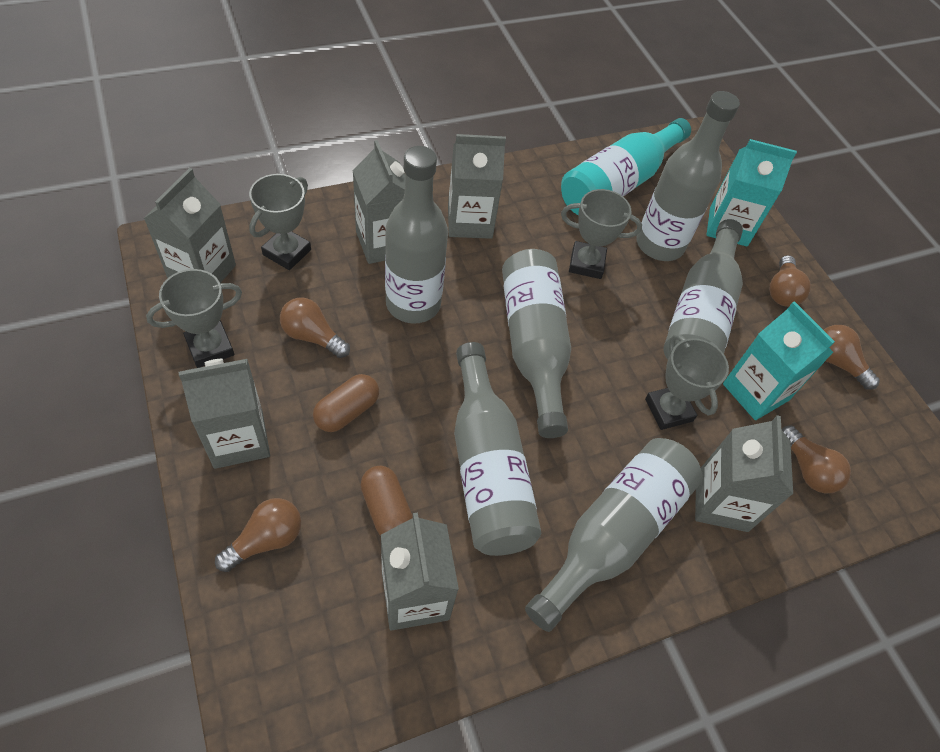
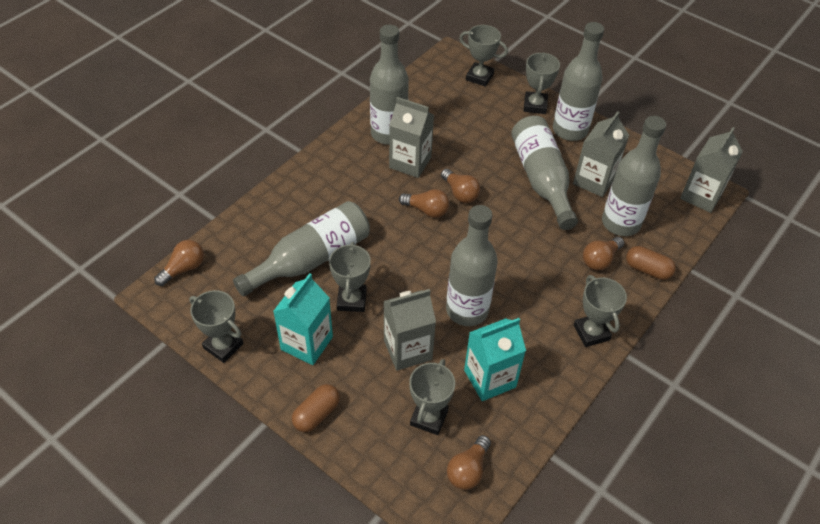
grey carton: [143,168,236,283] [178,359,270,469] [353,140,406,264] [381,512,459,631] [448,134,506,239] [695,415,793,532] = 6 -> [384,289,436,371] [389,97,434,178] [573,111,629,197] [680,127,743,213] = 4
grey trophy: [146,269,242,368] [249,174,311,270] [561,189,642,279] [645,334,729,430] = 4 -> [189,290,244,363] [329,242,371,312] [409,359,455,435] [459,25,508,87] [524,52,560,114] [574,275,627,347] = 6
turquoise bottle: [561,118,691,215] = 1 -> none = 0

